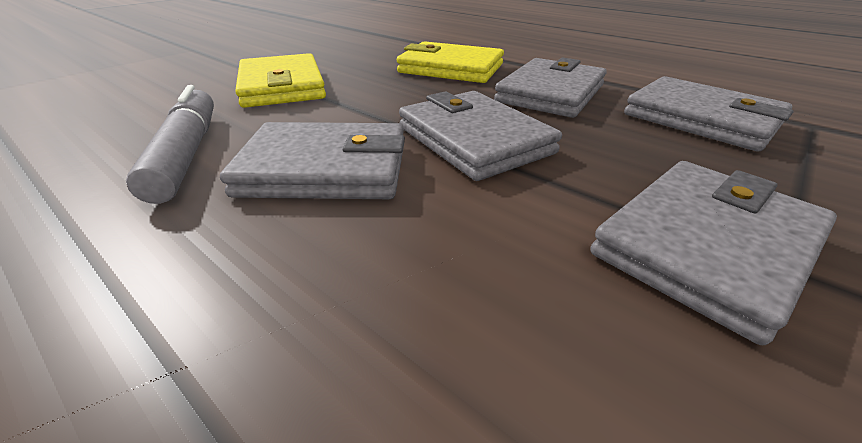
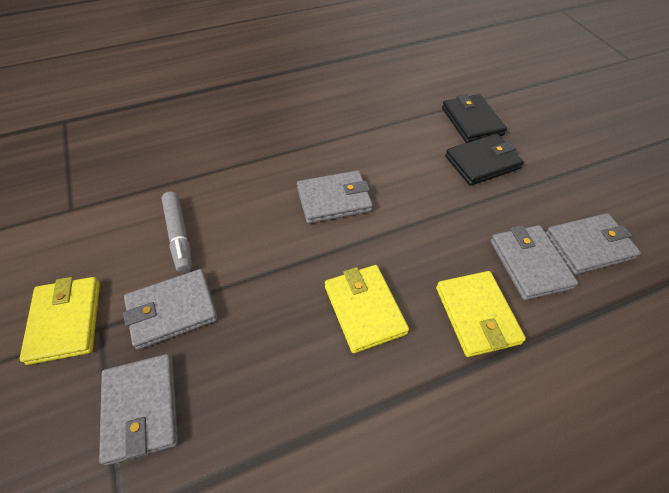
black wallet: none = 0 -> [442,94,507,143] [445,134,524,186] = 2
yellow wallet: [235,53,326,108] [397,41,504,83] = 2 -> [19,277,100,365] [325,265,409,354] [436,271,526,357] = 3

